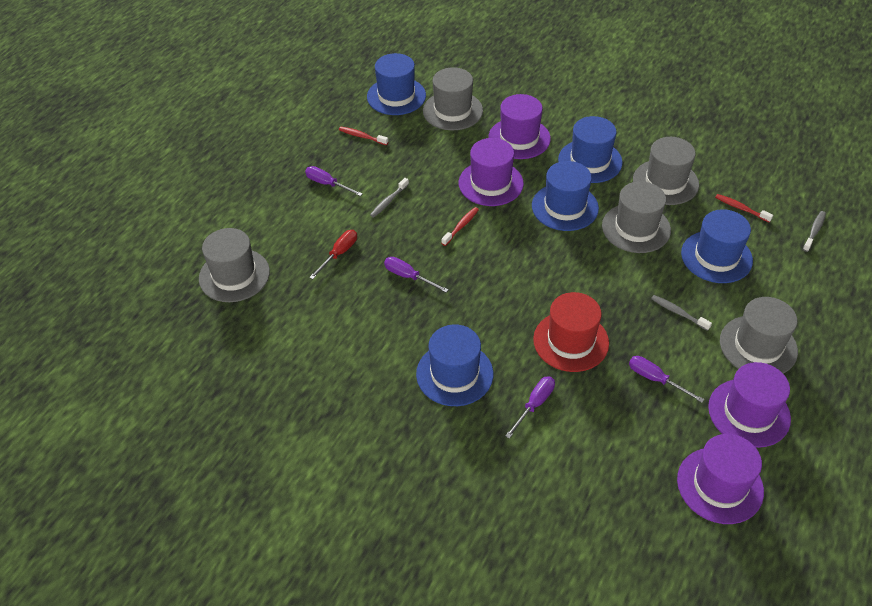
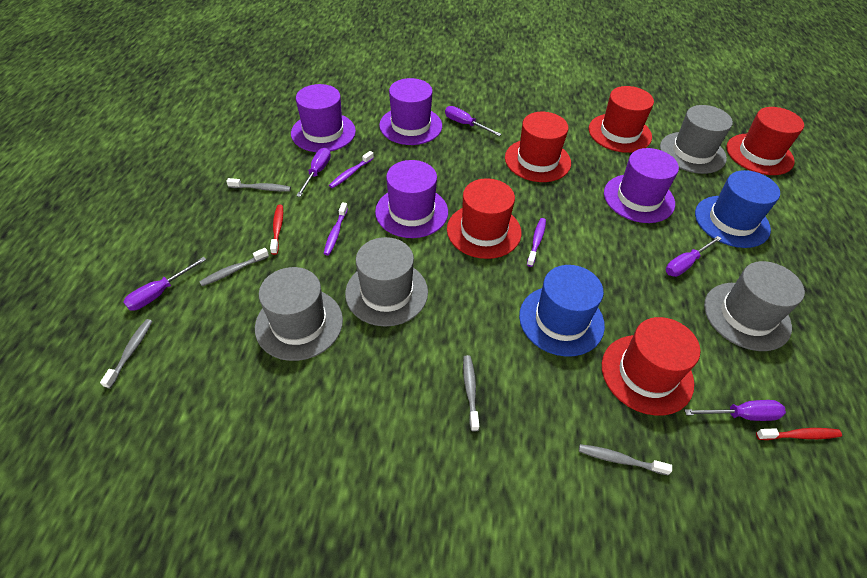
blue hat: [367,53,426,115] [416,324,493,406] [532,161,599,231] [558,116,623,183] [681,209,753,283] = 5 -> [519,265,605,357] [695,170,780,248] = 2
grey hat: [199,228,270,302] [423,67,483,130] [602,181,671,253] [633,137,699,205] [720,297,798,374] = 5 -> [255,267,343,361] [345,237,428,327] [660,105,733,174] [704,261,805,351] = 4
grey toothbrush: [370,178,409,218] [651,295,712,331] [803,211,826,252] = 3 -> [100,319,152,389] [199,248,269,286] [226,178,291,191] [463,355,479,432] [579,444,672,475] = 5
purple screwdriver: [305,166,363,196] [384,257,449,293] [505,376,555,439] [629,356,704,403] = 4 -> [123,257,207,311] [296,148,331,197] [445,106,501,136] [666,236,722,277] [684,400,786,421] = 5
purple toothbrush: none = 0 -> [324,202,348,256] [329,151,374,188] [527,218,546,267] = 3
red hat: [533,292,609,372] = 1 -> [447,178,522,259] [505,112,571,182] [589,86,654,153] [602,317,700,416] [726,107,804,175] = 5
red screwdriver: [309,230,357,279] = 1 -> none = 0
red toothbrush: [339,127,388,145] [441,207,479,246] [715,194,773,223] = 3 -> [270,205,283,255] [756,428,842,440] = 2

